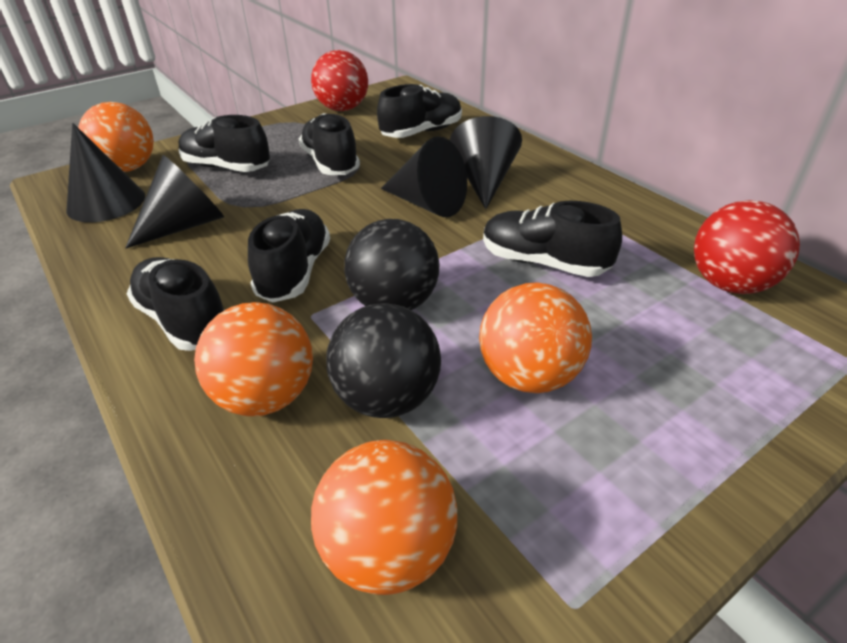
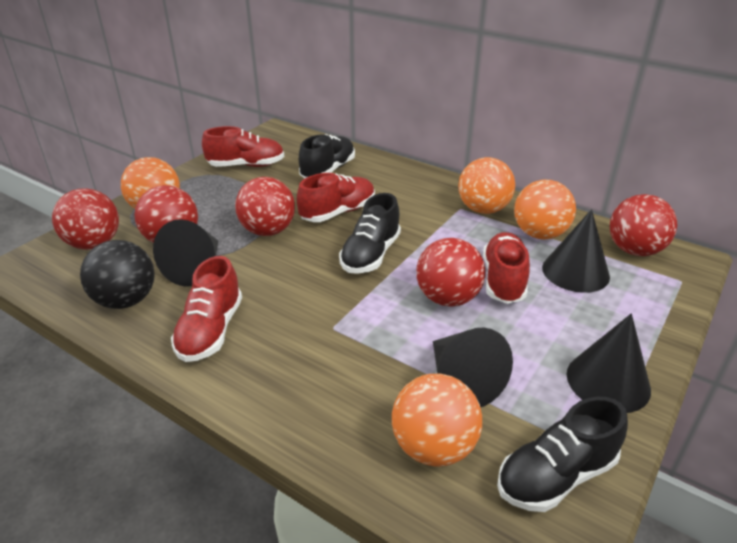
black ball: [326,303,441,418] [344,219,439,310] = 2 -> [80,240,155,309] = 1
black shoe: [127,257,224,351] [179,115,270,172] [248,209,330,302] [299,113,360,175] [377,84,462,138] [483,201,622,277] = 6 -> [299,134,355,178] [339,193,401,274] [497,397,628,512] = 3
red ball: [311,50,368,111] [694,200,800,294] = 2 -> [52,188,119,250] [134,185,198,243] [235,177,295,236] [416,238,486,307] [610,194,677,256] = 5
red shoe: none = 0 -> [171,256,242,362] [202,126,284,167] [297,173,375,222] [483,232,530,304] = 4

